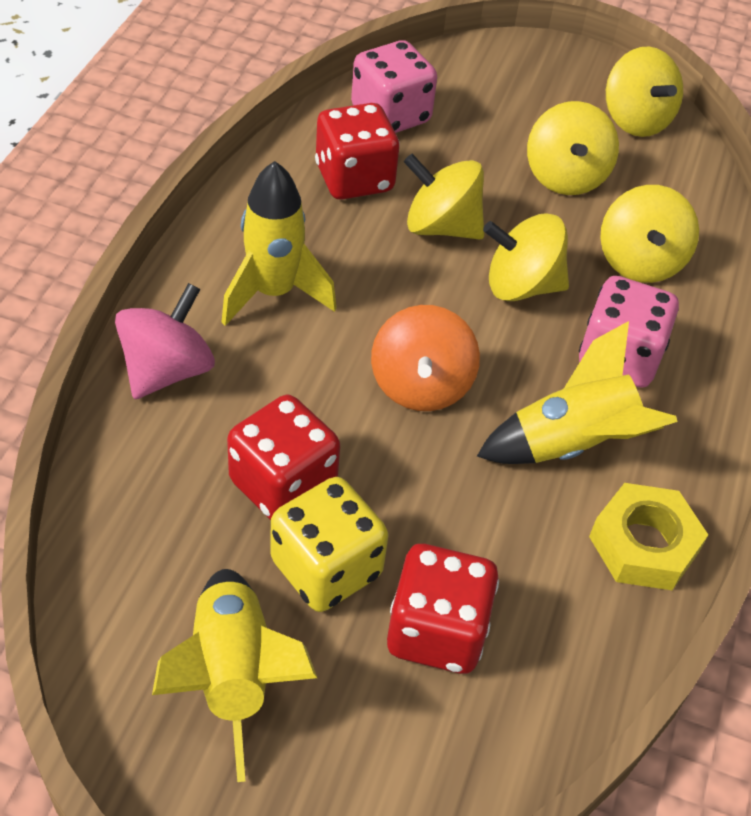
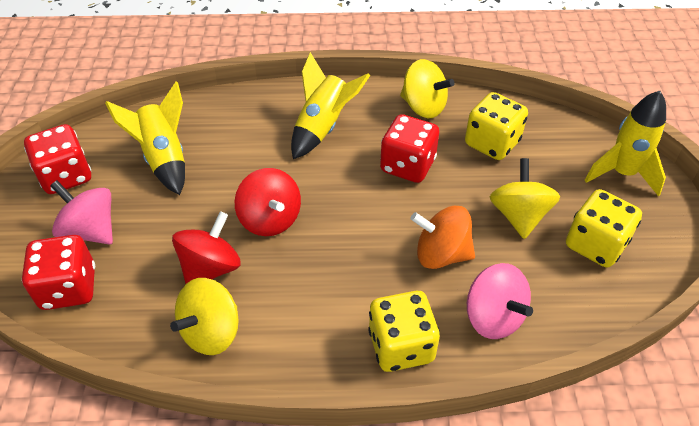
pink dice: [351,40,437,133] [579,276,679,388] = 2 -> none = 0
pink spinning top: [115,283,215,399] = 1 -> [50,180,113,244] [467,263,533,339] = 2
red spinning top: none = 0 -> [172,211,241,284] [235,168,301,236] = 2
yellow dice: [271,477,388,612] = 1 -> [368,291,440,372] [465,92,528,160] [566,189,642,267] = 3
yellow nut: [589,483,708,590] = 1 -> none = 0
yellow spinning top: [404,154,484,240] [483,213,569,301] [527,101,619,195] [600,185,699,283] [606,47,683,137] = 5 -> [170,278,239,355] [400,59,455,118] [490,158,560,239] = 3

